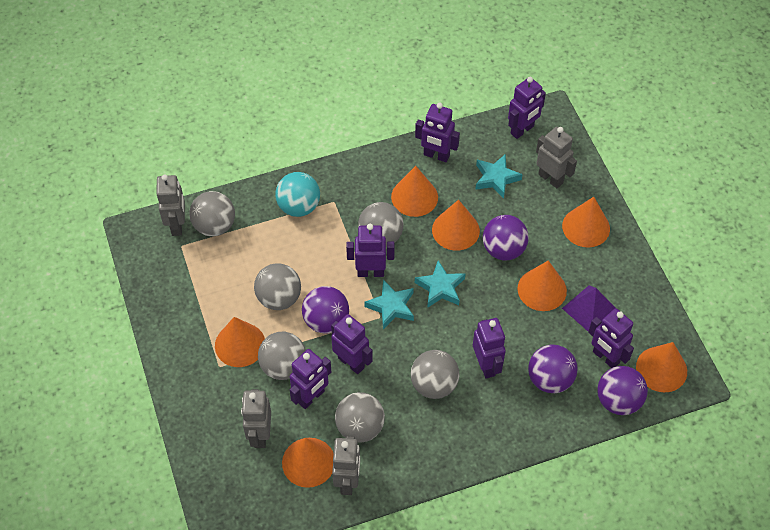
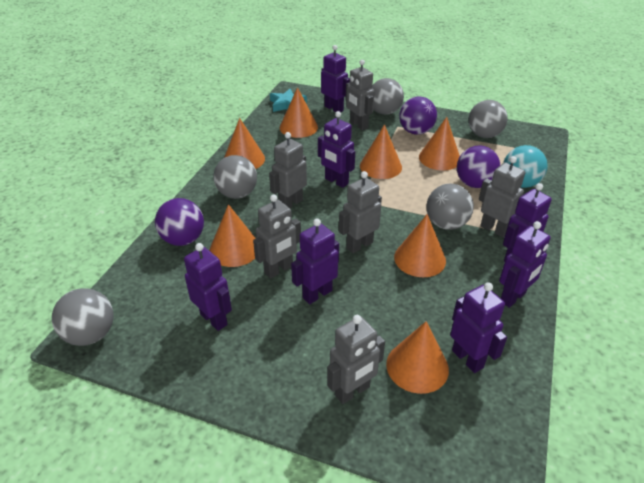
grey ball: [190,191,235,236] [254,263,301,310] [258,332,306,380] [335,392,385,443] [358,202,403,247] [411,350,460,399] = 6 -> [52,288,114,346] [213,155,257,199] [371,78,404,115] [426,184,474,230] [468,100,508,138] = 5
grey robot: [156,174,185,236] [241,389,271,448] [332,436,360,495] [536,127,577,188] = 4 -> [253,194,301,279] [269,132,307,208] [327,315,385,404] [339,171,382,253] [345,60,375,130] [479,156,525,238] = 6
purple ball: [302,286,349,334] [483,215,529,261] [528,345,578,393] [597,366,648,415] = 4 -> [155,198,204,246] [399,97,437,135] [457,145,500,188] = 3
purple pyramid: [562,285,615,331] = 1 -> none = 0
turquoise star: [364,280,414,329] [415,260,465,308] [475,154,523,199] = 3 -> [270,89,307,112] = 1

